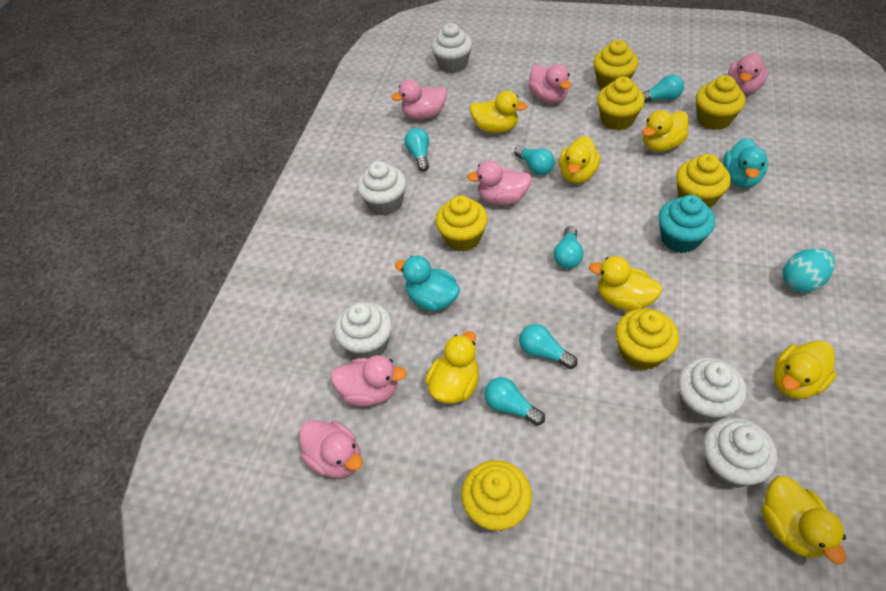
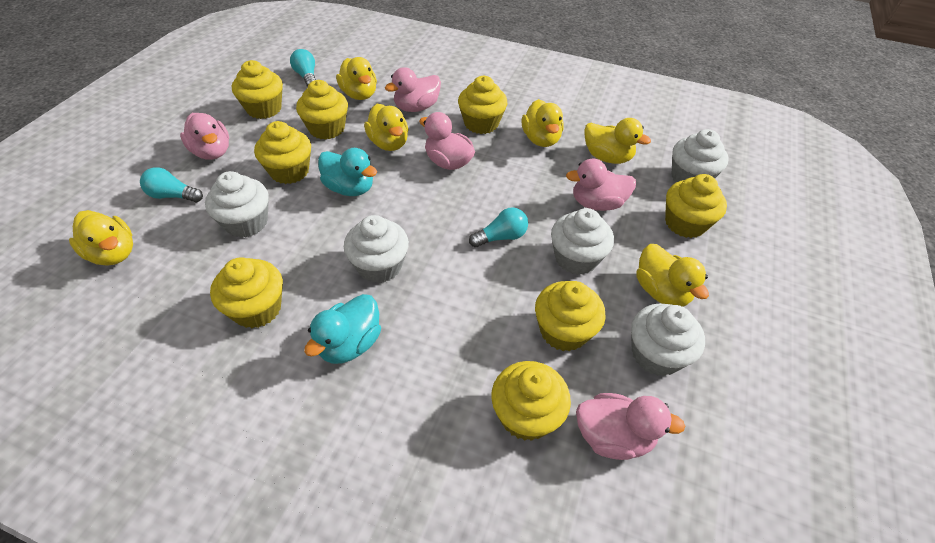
pink duck: [299,420,363,478] [330,355,407,406] [391,80,447,120] [467,160,532,205] [528,64,572,103] [728,53,768,95] = 6 -> [180,113,229,160] [385,67,441,112] [419,112,475,170] [566,158,636,211] [576,393,685,460] = 5
turquoise cupcake: [658,195,715,253] = 1 -> none = 0
turquoise egg: [783,248,835,293] = 1 -> none = 0
turquoise light bulb: [404,128,429,171] [484,377,545,426] [514,145,555,175] [519,324,577,369] [554,226,584,269] [642,75,684,103] = 6 -> [140,167,203,202] [290,49,316,87] [469,207,528,248] = 3
yellow cupcake: [435,195,488,252] [461,460,532,531] [593,40,638,89] [597,77,645,130] [616,308,679,370] [676,154,731,208] [696,75,746,130] = 7 -> [210,257,283,328] [232,60,283,119] [254,121,311,184] [296,80,348,140] [458,76,507,134] [491,361,571,441] [535,281,606,351] [665,174,727,238] = 8
yellow duck: [425,331,479,404] [470,91,527,133] [559,136,601,184] [589,256,663,311] [642,110,689,152] [761,476,846,564] [774,340,837,399] = 7 -> [69,210,133,266] [336,57,377,100] [364,104,408,151] [522,99,564,147] [584,118,651,164] [636,244,709,307] = 6

